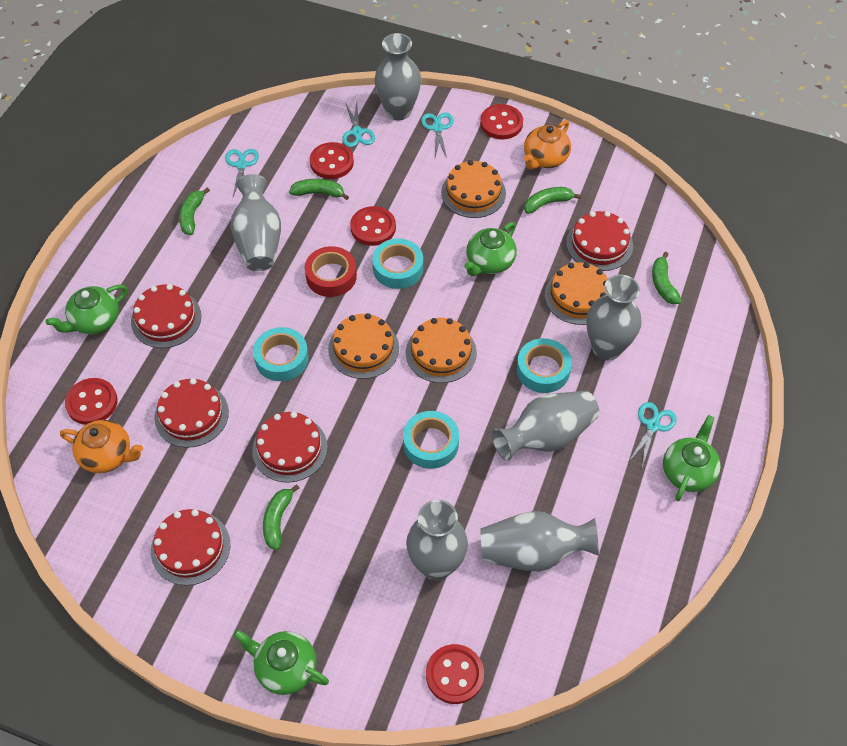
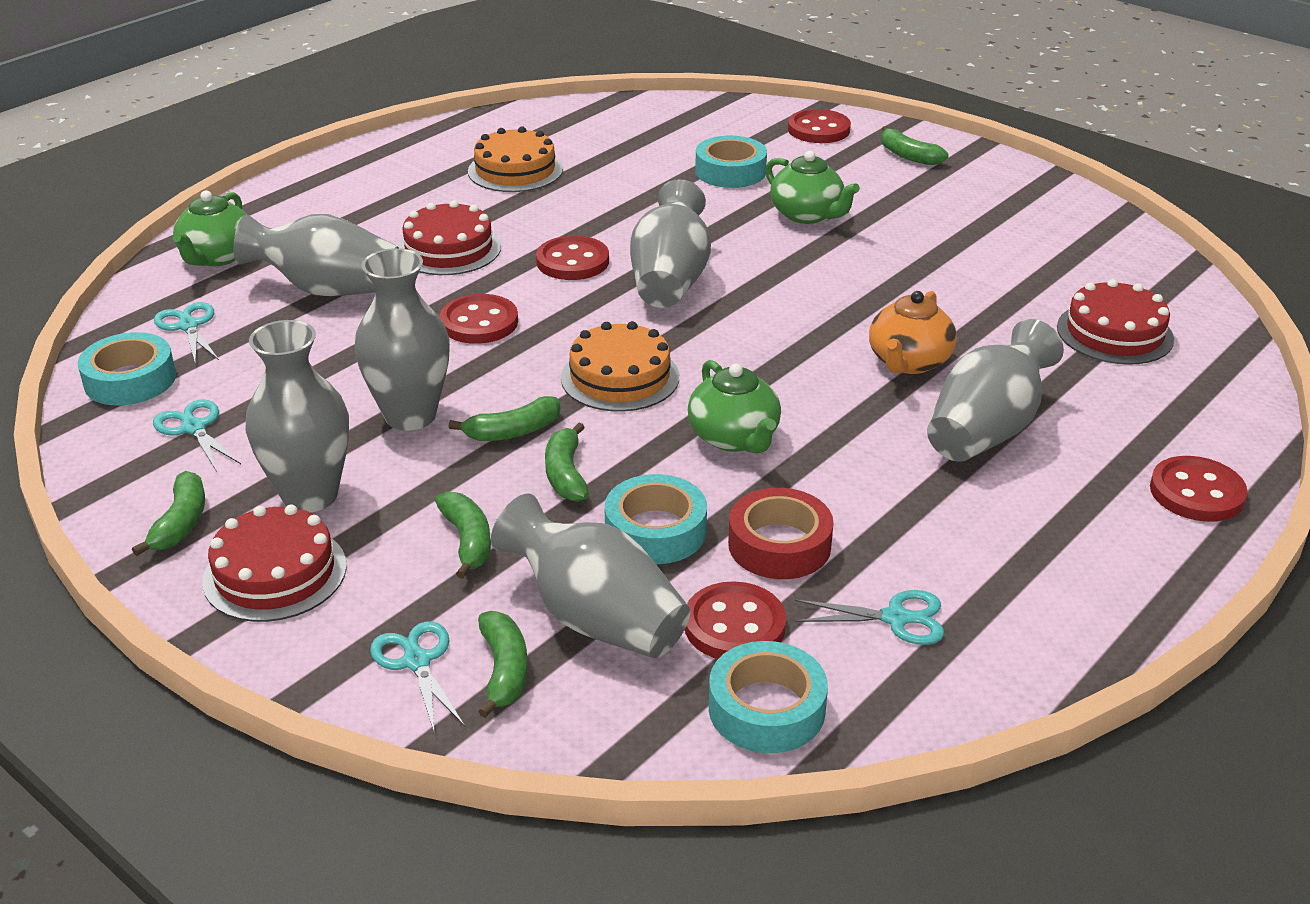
green banana: [179,187,210,235] [263,484,299,550] [289,179,349,200] [524,187,581,214] [652,252,682,304] = 5 -> [132,471,205,556] [435,491,491,579] [449,396,560,441] [478,611,528,718] [545,423,589,502] [881,126,948,165] = 6
green teapot: [46,284,127,334] [233,630,329,695] [464,222,517,276] [663,415,721,501] = 4 -> [173,190,247,267] [688,360,781,453] [765,151,860,224] = 3
orange cake: [328,313,399,379] [406,318,477,383] [441,160,506,218] [545,262,608,325] = 4 -> [468,127,563,192] [561,321,679,412] = 2
orange teapot: [60,420,143,473] [524,120,571,169] = 2 -> [869,291,957,374] = 1
red cake: [131,284,201,348] [151,509,230,586] [154,378,229,448] [252,412,328,483] [566,211,633,271] = 5 -> [202,504,347,622] [398,200,501,275] [1057,279,1174,365] = 3

